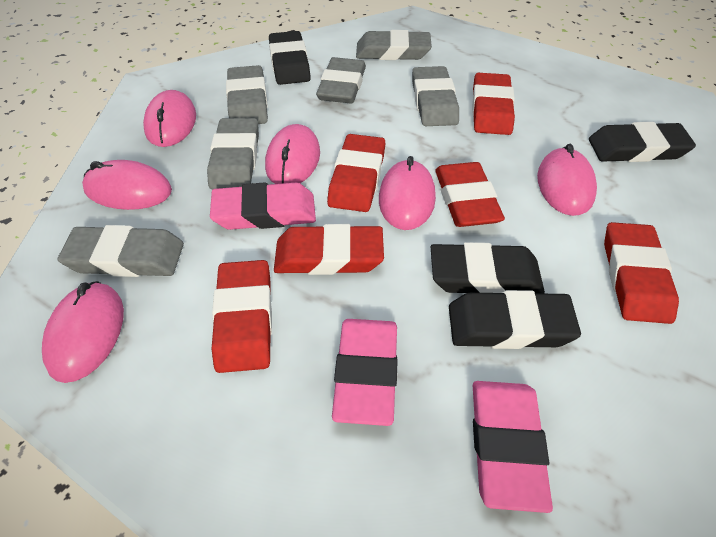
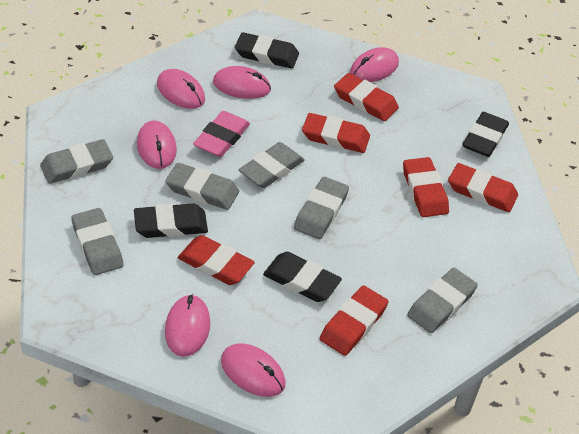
pink eraser: [210,182,316,230] [332,319,398,426] [473,381,553,513] = 3 -> [193,111,250,157] = 1

